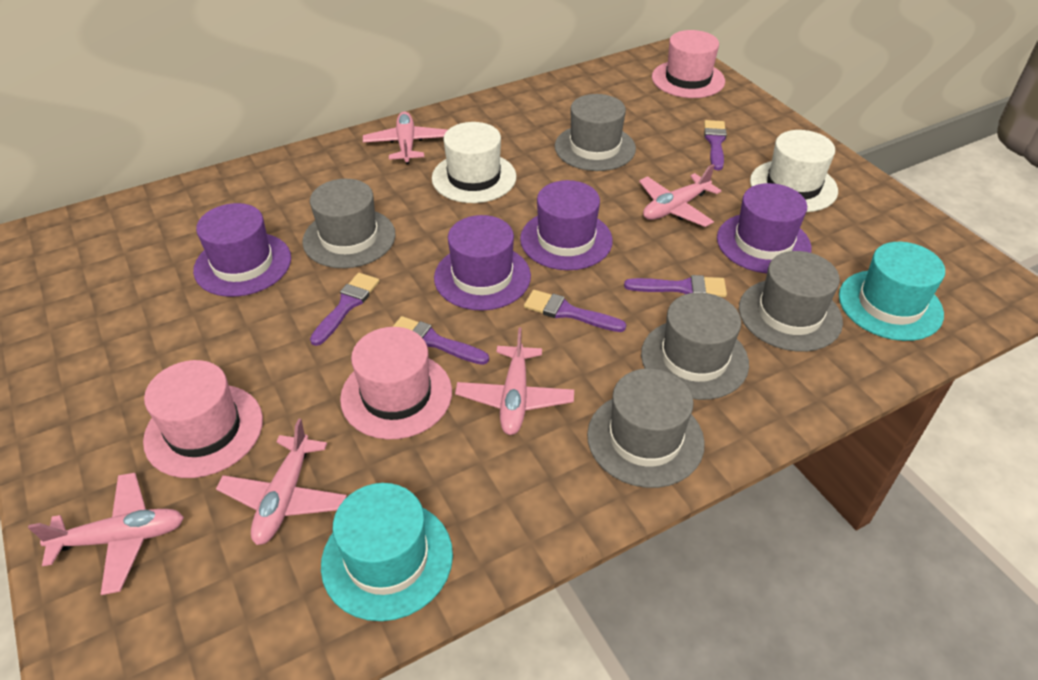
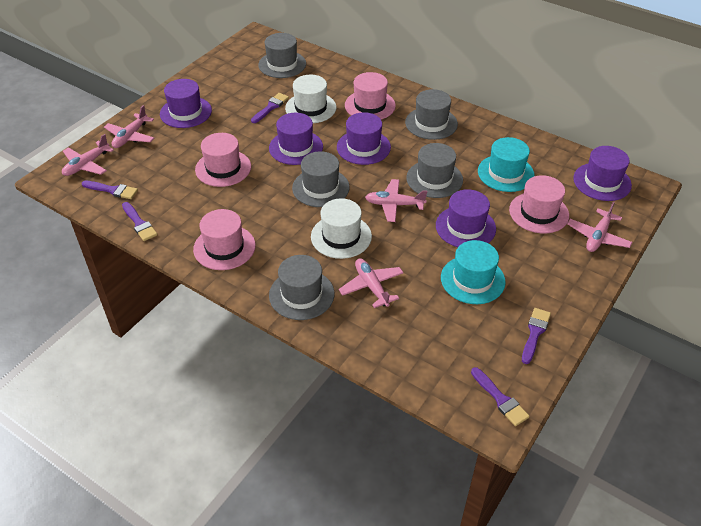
pink hat: [143,360,263,478] [340,327,452,439] [652,30,725,98] = 3 -> [193,209,256,270] [195,133,251,187] [345,72,396,120] [509,175,569,233] = 4
purple hat: [193,203,291,297] [434,215,531,311] [520,180,613,270] [717,183,812,273] = 4 -> [160,79,212,128] [269,113,323,165] [337,112,391,165] [436,189,496,247] [573,146,632,201] = 5

